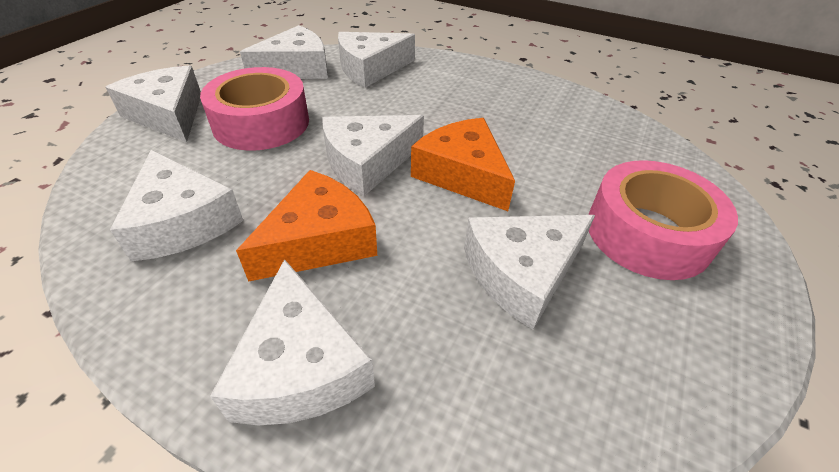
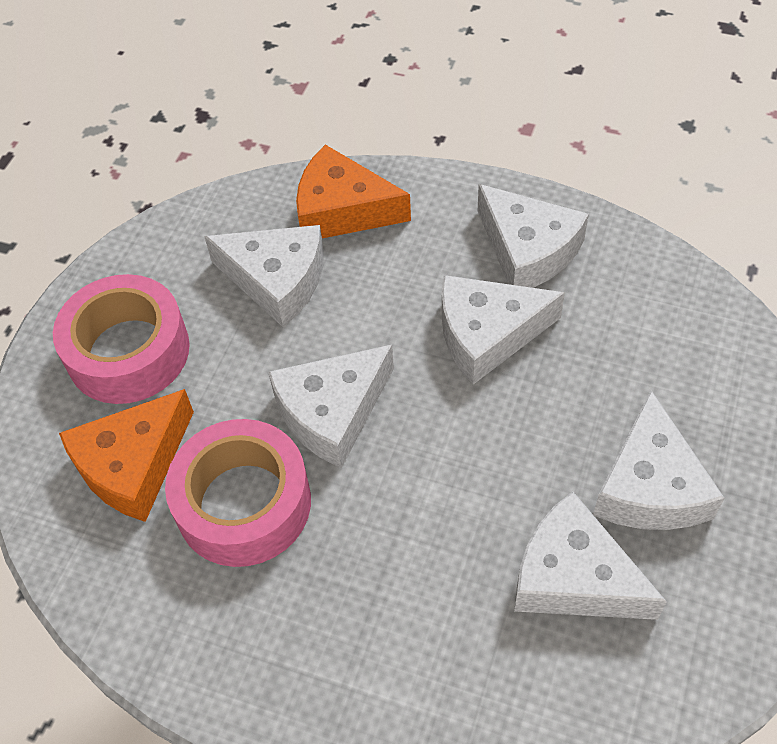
white cheese: [106,65,201,142] [110,150,243,261] [210,259,375,425] [240,25,328,79] [322,115,424,196] [338,32,415,88] [464,215,595,329] = 7 -> [204,225,324,327] [268,344,394,468] [442,275,565,385] [478,184,589,288] [514,492,667,620] [593,390,724,530] = 6

